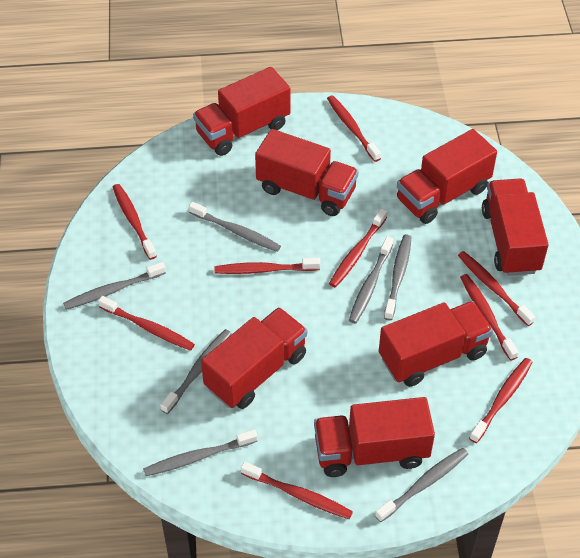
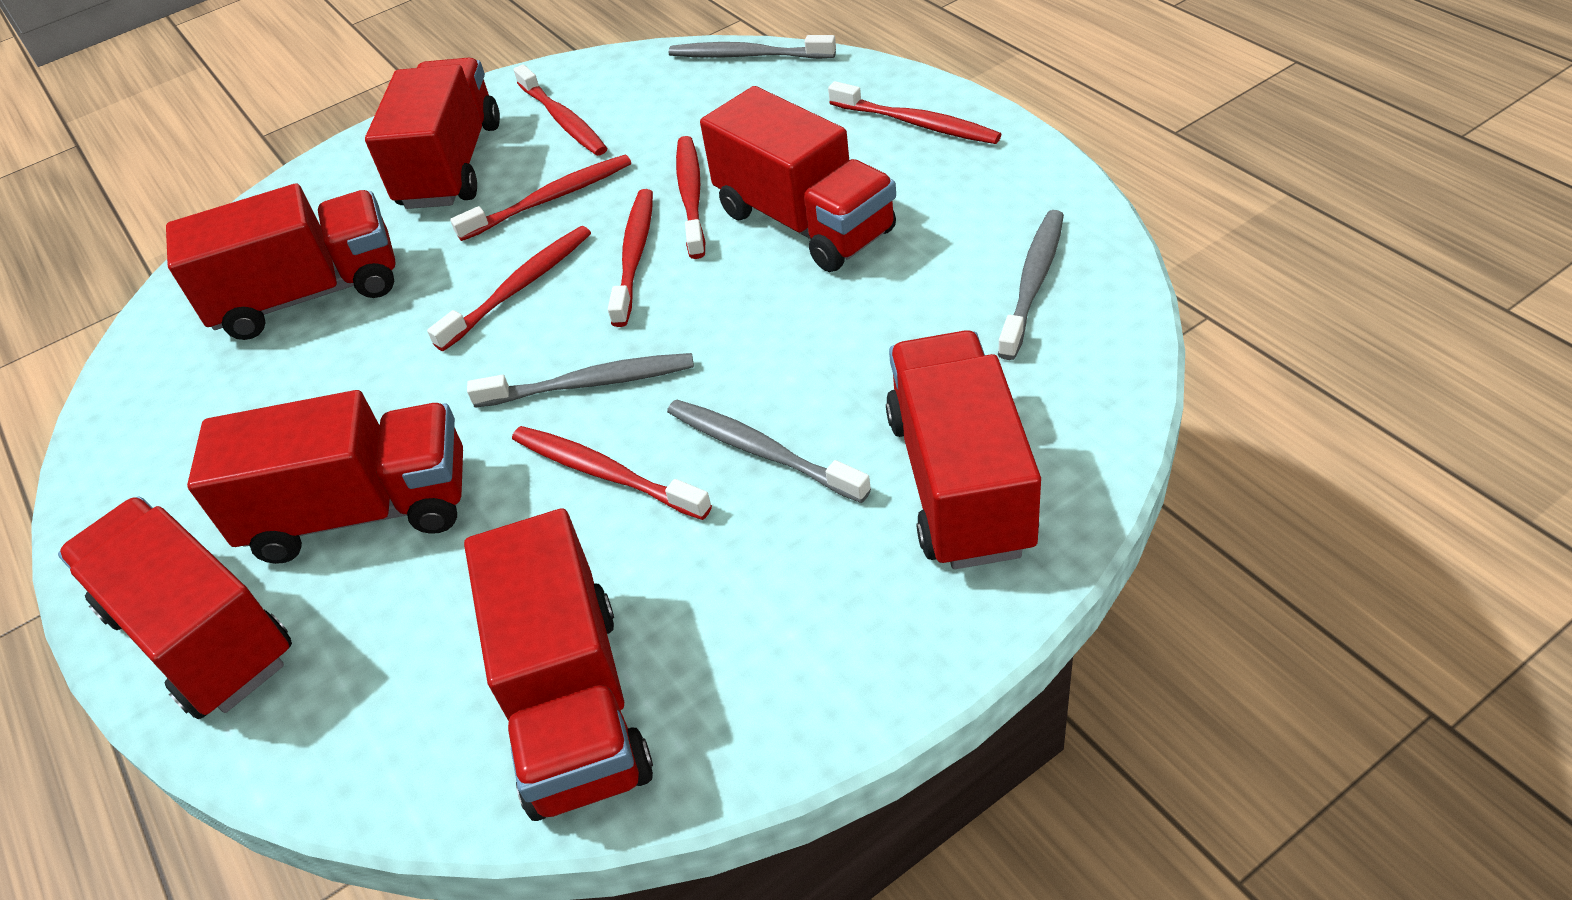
grey toothbrush: [63,262,166,310] [143,429,257,476] [160,329,232,414] [189,202,281,252] [349,236,393,324] [375,448,468,522] [384,234,412,320] = 7 -> [467,353,694,408] [667,400,871,503] [669,35,836,59] [998,210,1064,360] = 4
red toothbrush: [98,296,195,351] [113,184,157,260] [214,258,320,274] [241,462,353,519] [327,95,381,162] [329,208,387,288] [458,251,535,326] [460,274,518,361] [469,358,533,443] = 9 -> [427,226,591,351] [450,155,631,241] [512,426,712,520] [514,64,607,156] [608,189,653,327] [676,136,705,259] [828,81,1001,144] = 7

